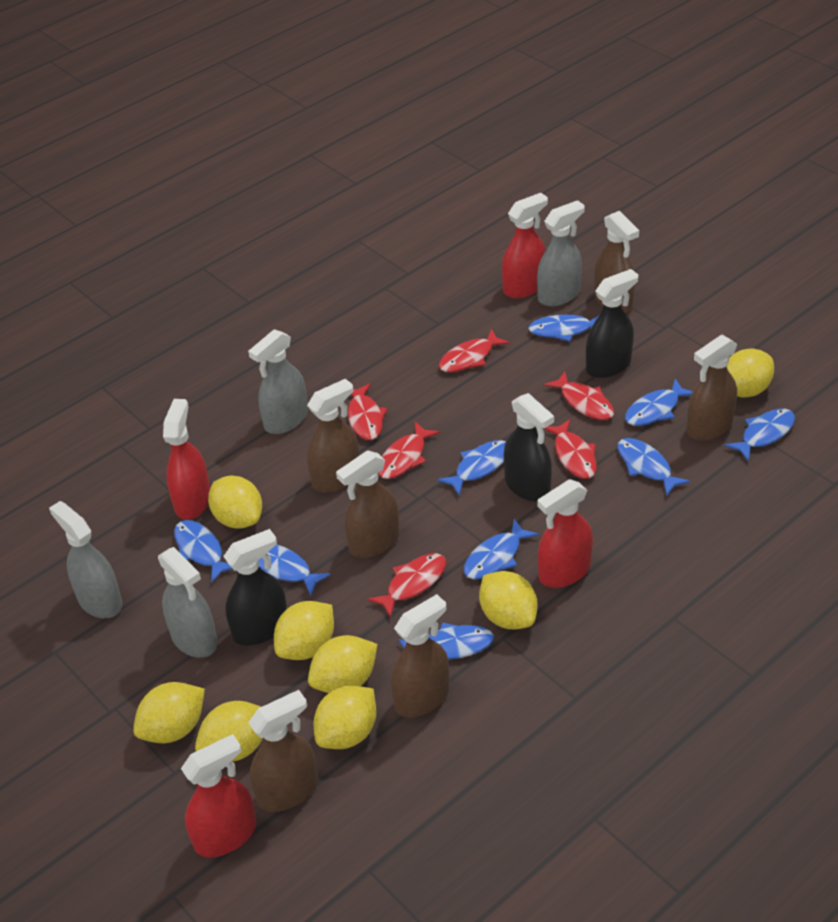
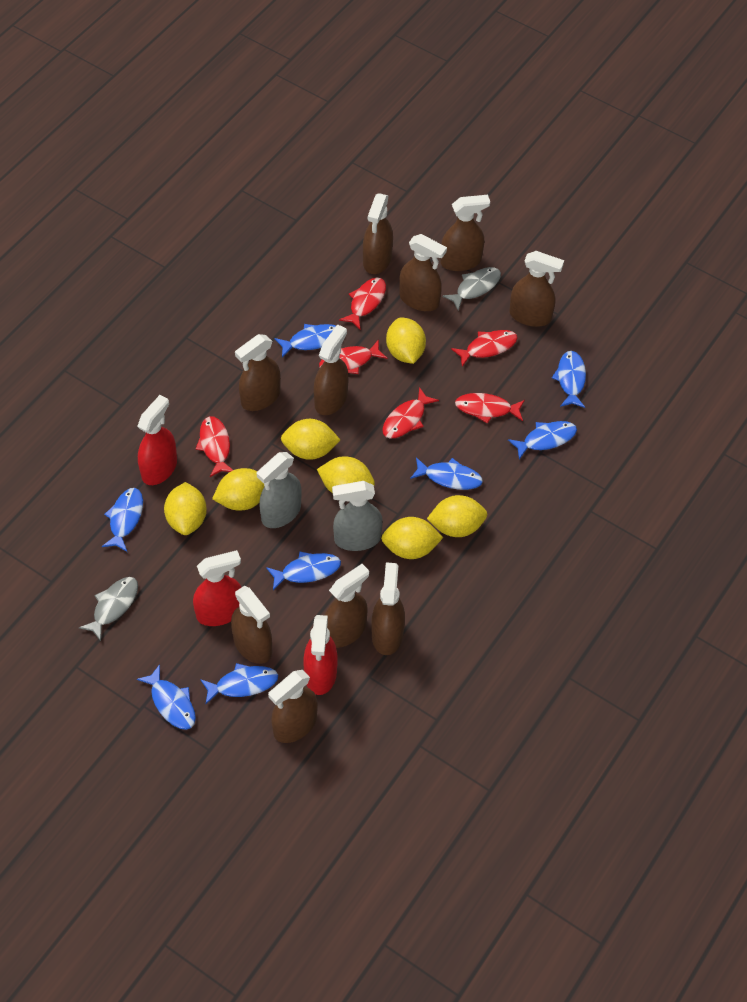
black spray bottle: [223,529,287,646] [504,393,554,502] [586,269,638,378] = 3 -> none = 0
blue fish: [174,520,232,583] [259,544,331,596] [398,622,494,660] [437,440,506,496] [464,519,538,579] [528,315,599,342] [617,438,690,496] [625,379,693,426] [725,409,795,461] = 9 -> [102,488,143,552] [137,664,196,730] [200,663,278,704] [266,552,341,590] [275,324,336,357] [410,457,483,490] [508,421,577,459] [552,351,586,408] = 8
brown spray bottle: [248,690,318,812] [307,379,360,492] [336,450,399,558] [391,594,449,718] [594,211,639,313] [687,335,738,441] = 6 -> [231,586,272,664] [235,334,281,411] [268,670,318,743] [313,324,349,415] [325,564,369,648] [363,193,393,274] [371,562,405,655] [399,234,447,311] [440,195,490,271] [509,251,564,327] = 10
grey fish: none = 0 -> [79,577,138,641] [442,267,501,311] = 2
grey spray bottle: [49,501,122,618] [158,547,218,658] [248,329,308,434] [537,200,585,306] = 4 -> [257,452,301,528] [332,481,383,551] = 2
red spray bottle: [163,399,210,520] [181,734,256,858] [502,193,548,298] [537,479,593,588] = 4 -> [137,395,177,485] [193,550,241,626] [303,615,338,695] = 3
yellow lemon: [133,682,205,743] [195,701,263,762] [208,476,262,529] [274,601,334,660] [308,635,378,693] [314,686,376,749] [479,571,537,630] [727,348,774,398] = 8 -> [164,482,207,535] [212,468,265,511] [281,419,340,460] [317,456,375,493] [381,517,443,559] [386,317,426,364] [427,495,487,537] = 7

